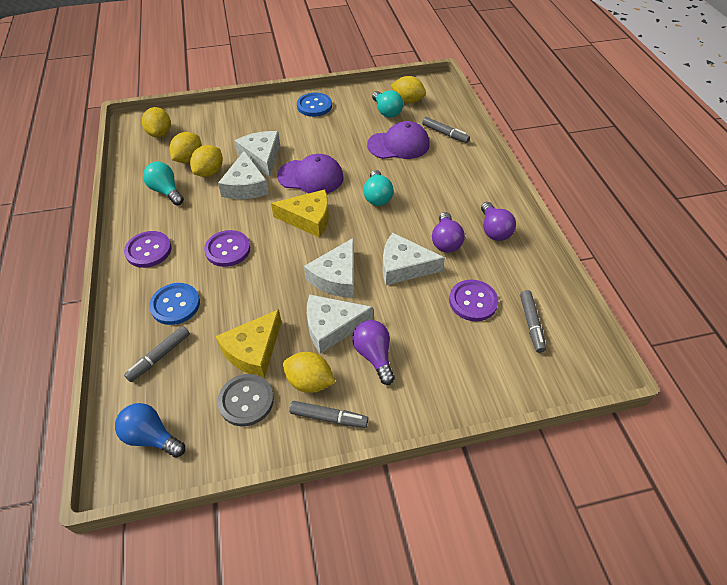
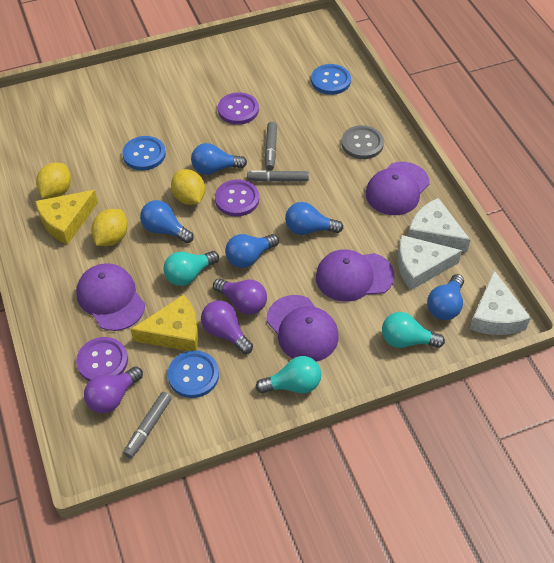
blue button: [149,283,200,325] [297,93,332,117] = 2 -> [122,136,166,171] [168,350,219,398] [311,64,351,95] = 3
blue light bulb: [115,403,185,458] = 1 -> [140,200,194,243] [191,143,247,175] [225,234,279,268] [285,202,343,235] [427,274,464,320] = 5
grey marker: [124,326,190,382] [289,401,368,428] [422,117,470,143] [520,290,546,353] = 4 -> [123,392,172,458] [247,170,309,182] [265,122,277,170] = 3
purple cap: [277,154,344,193] [367,121,430,159] = 2 -> [76,263,145,331] [267,295,339,362] [316,249,394,302] [366,162,430,215] = 4
white cheese: [218,151,269,199] [235,131,280,177] [304,238,354,298] [307,294,373,354] [383,233,445,285] = 5 -> [398,235,462,290] [408,198,471,253] [470,271,531,335] = 3
yellow lemon: [142,107,171,137] [169,132,202,163] [190,145,223,177] [283,352,336,393] [391,76,426,104] = 5 -> [36,163,71,199] [91,209,128,246] [171,169,205,205] = 3

